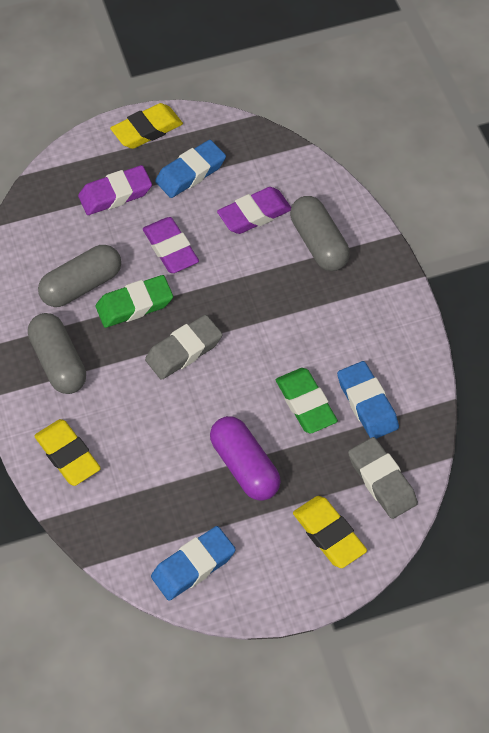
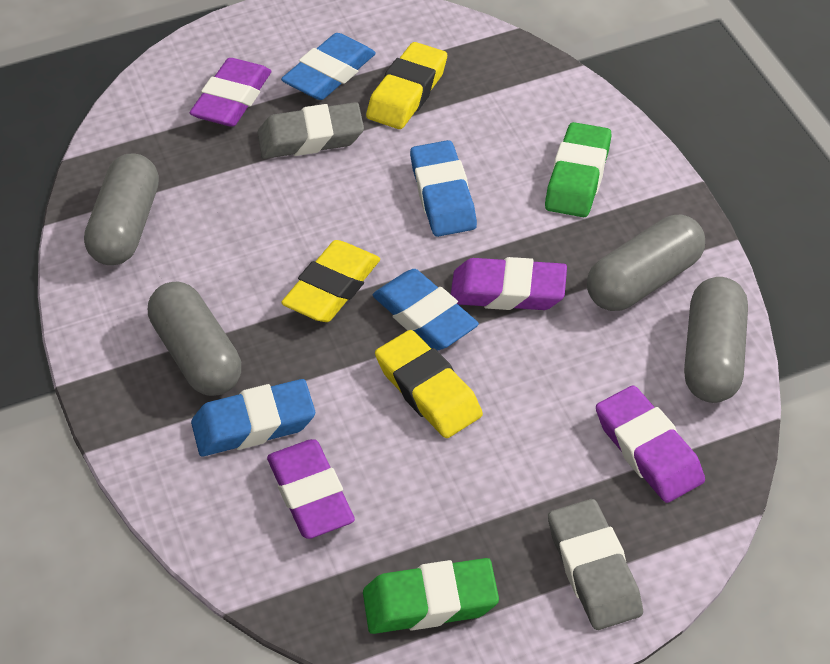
blue eraser: [151,526,236,601] [155,140,226,198] [337,361,399,439] = 3 -> [191,379,315,456] [281,33,376,100] [373,269,479,351] [410,140,477,237] = 4
grey capsule: [28,313,86,394] [38,245,121,307] [290,196,350,271] = 3 -> [84,154,159,265] [148,282,241,396] [587,215,705,311] [684,277,748,403] = 4
purple capsule: [210,416,281,501] = 1 -> none = 0
purple eraser: [78,165,152,215] [143,217,199,273] [217,187,291,234] = 3 -> [190,58,271,127] [267,439,355,539] [451,257,567,310] [596,385,705,503] = 4

